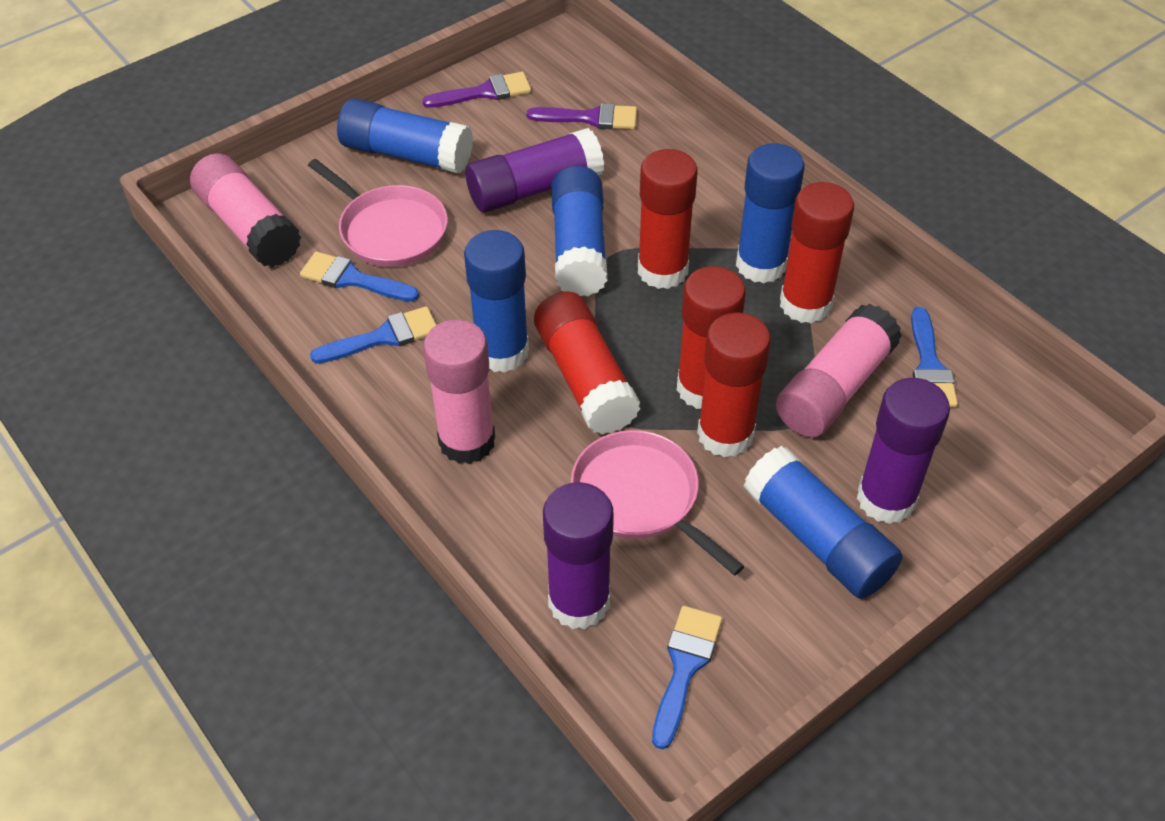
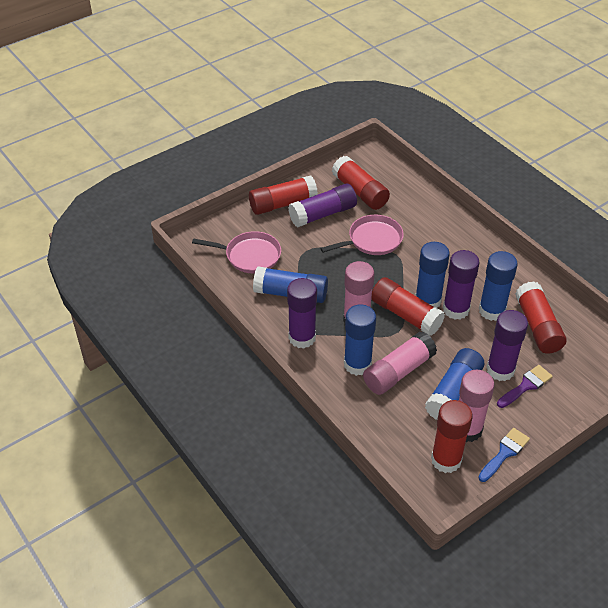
blue brush: [300,251,419,302] [310,306,436,363] [652,606,722,749] [911,307,958,407] = 4 -> [478,428,530,482] = 1
purple brush: [422,72,531,108] [526,103,637,129] = 2 -> [497,365,553,408] = 1
purple glue stick: [466,128,604,213] [543,482,614,629] [857,378,950,524] = 3 -> [287,278,317,349] [288,184,357,227] [443,250,479,320] [486,310,528,381] = 4

